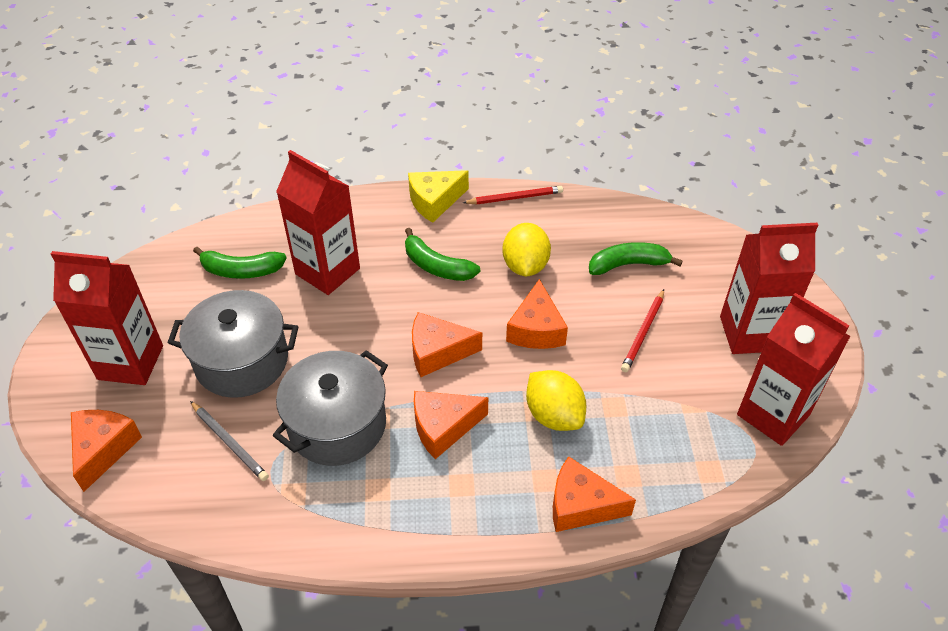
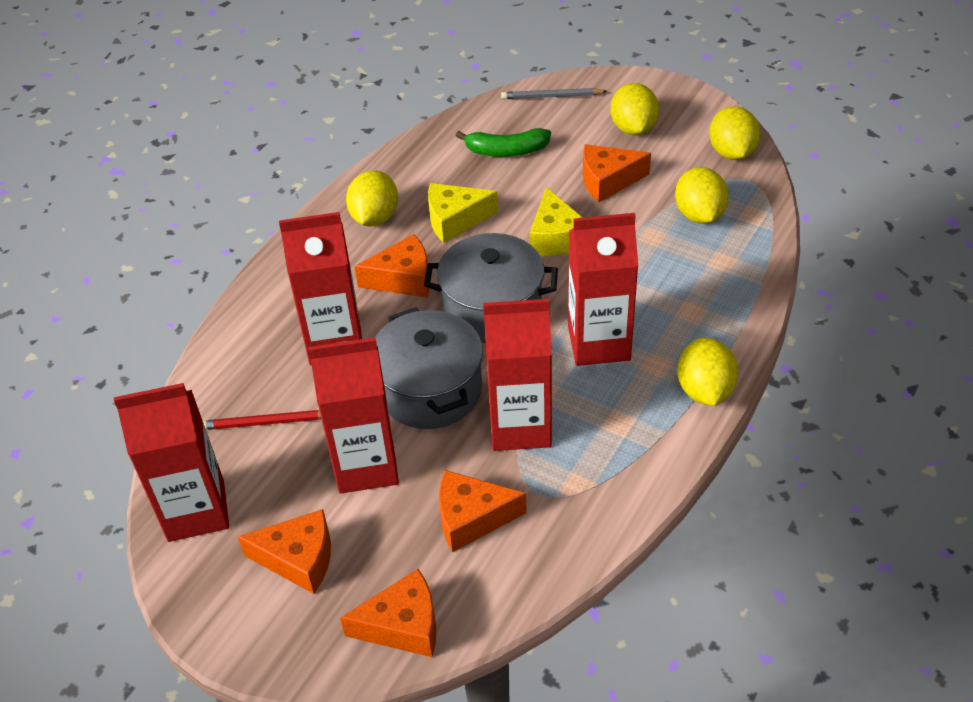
green banana: [193,246,287,279] [405,228,480,281] [589,242,683,275] = 3 -> [456,128,551,157] = 1
red carton: [51,251,163,385] [276,150,360,295] [720,223,818,354] [737,293,851,446] = 4 -> [114,383,229,542] [279,212,362,366] [308,337,399,494] [483,299,552,451] [568,213,638,366] = 5
red pencil: [463,186,563,204] [621,289,664,372] = 2 -> [203,410,321,430] = 1
yellow cheese: [408,170,469,223] = 1 -> [428,183,498,243] [530,187,583,256] = 2
yellow lemon: [502,223,551,277] [526,370,586,431] = 2 -> [346,170,398,226] [610,83,659,135] [675,167,729,224] [677,338,738,406] [709,106,760,160] = 5

